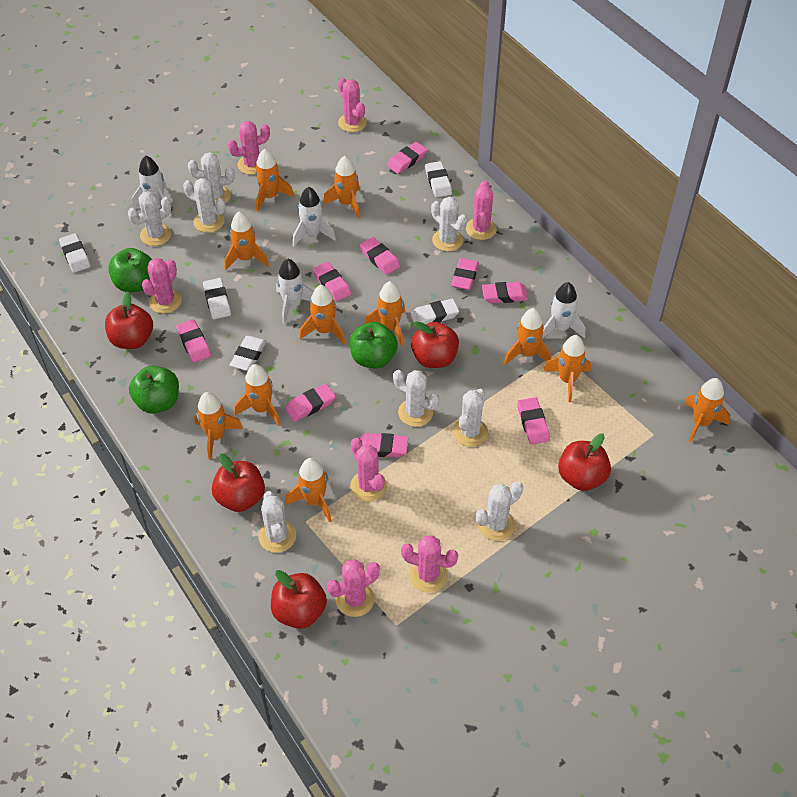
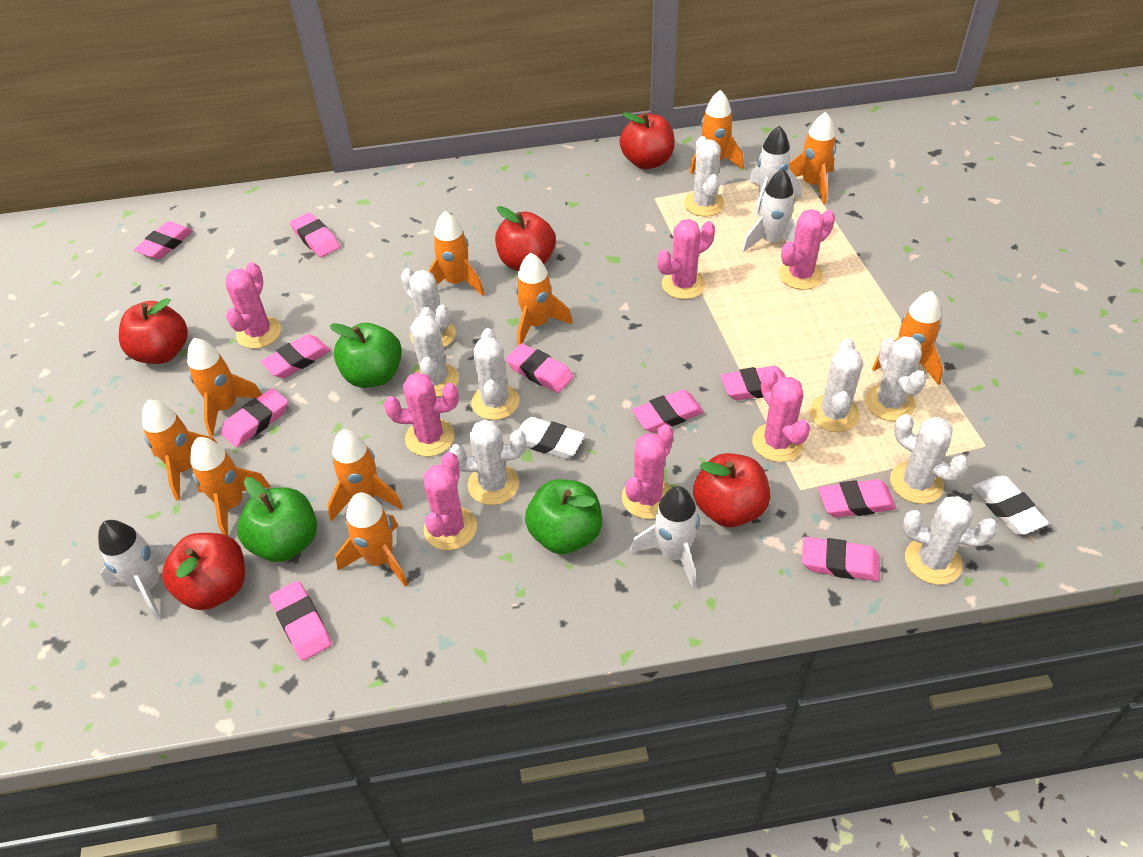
orange rocket: [194,392,243,460] [224,211,269,270] [234,364,281,426] [255,149,294,212] [285,458,332,522] [299,285,345,344] [323,156,360,219] [365,281,405,346] [504,308,551,365] [543,335,591,402] [684,378,731,443] = 11 -> [142,400,218,501] [187,338,262,437] [190,437,271,536] [327,430,403,521] [336,493,408,587] [428,211,485,296] [515,253,573,346] [690,90,744,174] [789,112,836,204] [872,291,943,385] = 10
pink eraser: [176,319,211,363] [285,384,336,422] [313,262,351,302] [359,433,408,458] [360,237,400,275] [387,142,427,174] [451,258,479,290] [482,282,528,303] [517,397,550,444] = 9 -> [134,221,193,259] [221,388,288,447] [260,334,330,378] [269,581,332,661] [290,213,340,257] [506,343,574,393] [632,390,704,433] [720,366,786,400] [802,537,880,581] [818,479,896,518] = 10
white cactus: [128,191,171,246] [183,178,226,233] [188,152,235,204] [258,491,296,553] [393,370,440,427] [431,197,467,251] [453,389,488,447] [476,481,523,541] = 8 -> [401,268,456,348] [410,307,459,397] [449,420,526,505] [471,328,519,420] [684,136,725,217] [809,338,863,432] [865,336,926,421] [890,414,969,504] [902,496,998,585] = 9
white eraser: [59,233,91,273] [203,278,231,319] [230,336,267,371] [410,299,459,325] [425,161,452,197] = 5 -> [518,417,585,459] [972,476,1049,535] = 2

